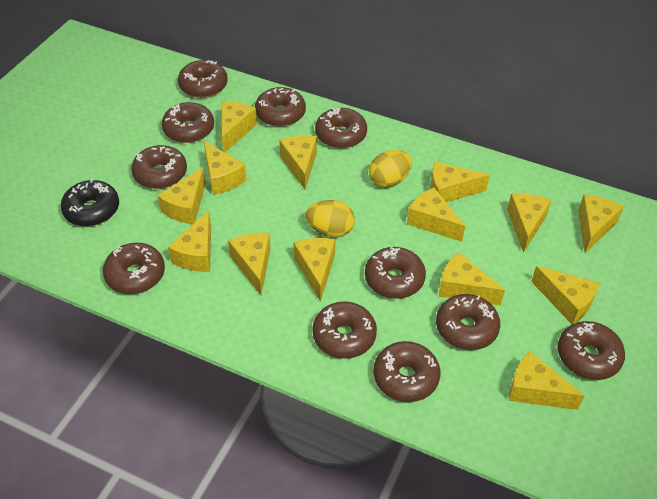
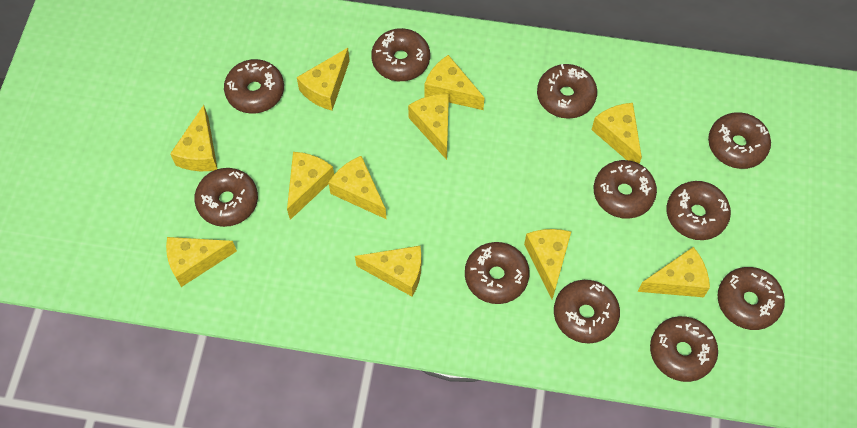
black donut: [61,179,119,227] = 1 -> none = 0
yellow cheese: [157,167,206,224] [168,211,211,272] [204,141,247,195] [221,102,257,152] [228,233,271,295] [279,136,317,189] [294,238,335,302] [407,188,465,242] [430,162,490,202] [438,252,505,306] [507,193,552,253] [508,351,584,410] [531,266,599,324] [578,194,624,253] = 14 -> [166,237,237,287] [170,105,217,171] [287,152,334,220] [297,48,350,111] [328,156,386,219] [355,246,421,297] [408,94,449,160] [424,55,485,110] [524,229,571,299] [591,103,642,164] [638,247,710,297] = 11
yellow egg: [306,200,355,237] [369,150,412,188] = 2 -> none = 0

